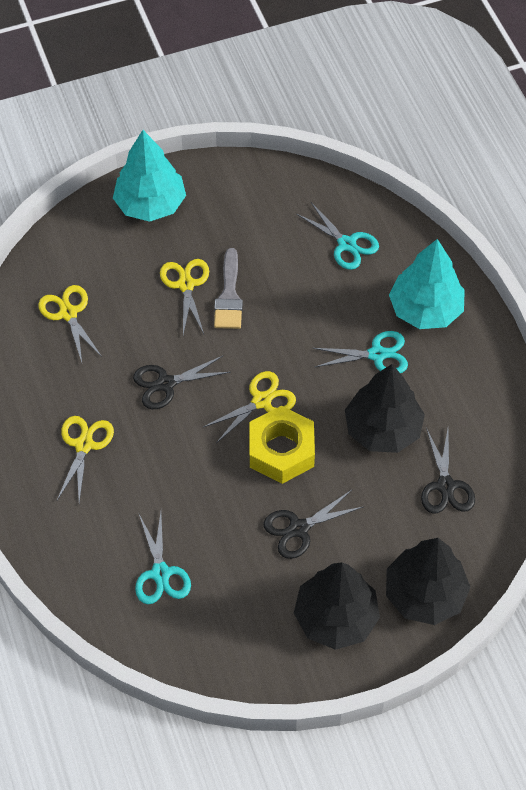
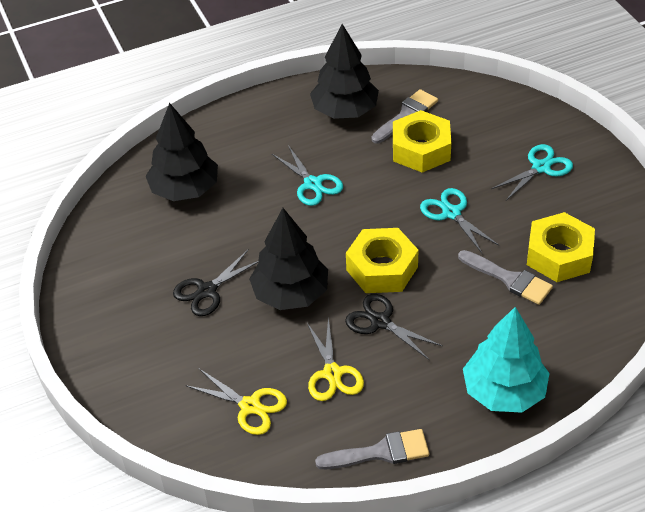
black scissors: [133,355,230,409] [264,489,363,559] [421,428,475,513] = 3 -> [173,249,258,316] [345,294,442,360] = 2
grey brush: [214,248,243,329] = 1 -> [315,429,429,469] [372,89,438,144] [458,250,553,305] = 3
turquoise tree: [113,130,186,222] [389,239,465,329] = 2 -> [463,307,550,413] = 1
yellow nut: [249,406,315,484] = 1 -> [346,228,419,293] [393,110,451,173] [527,212,595,282] = 3
yellow scissors: [38,285,102,362] [57,416,114,503] [160,259,209,335] [204,371,296,443] = 4 -> [185,368,287,435] [307,317,364,401] = 2

